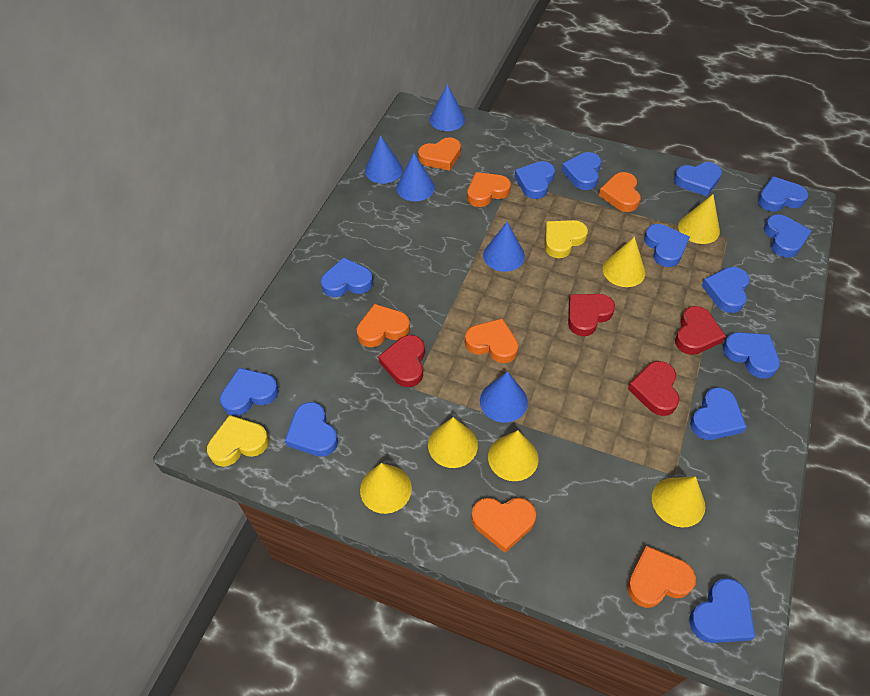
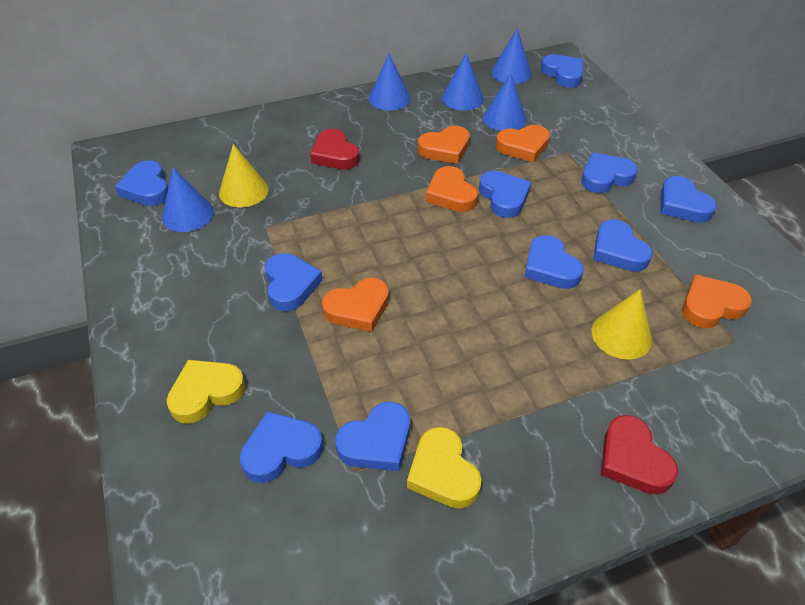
blue heart: [220,368,279,416] [285,402,338,457] [321,258,373,297] [515,161,555,199] [561,152,601,190] [644,224,690,267] [674,162,722,196] [689,578,755,643] [690,387,747,440] [701,267,750,313] [723,332,780,379] [758,176,808,212] [764,214,811,258] = 13 -> [115,160,168,206] [240,411,323,483] [265,253,323,311] [335,402,410,471] [479,171,531,218] [524,235,584,289] [541,54,583,88] [581,153,638,193] [593,219,653,272] [660,176,717,223] = 10
orange heart: [357,304,410,347] [418,137,461,171] [465,318,518,363] [467,172,511,207] [471,498,536,553] [599,172,641,212] [627,546,696,608] = 7 -> [322,277,389,332] [418,126,470,164] [426,166,478,212] [496,125,550,163] [682,274,752,328] = 5
red heart: [378,335,425,387] [568,294,615,336] [628,361,679,416] [675,306,726,355] = 4 -> [310,129,360,169] [601,415,678,495] = 2
yellow cone: [360,463,412,514] [428,417,478,468] [488,430,538,481] [603,237,646,287] [652,476,705,528] [678,194,720,244] = 6 -> [219,144,269,208] [591,289,652,360] = 2

